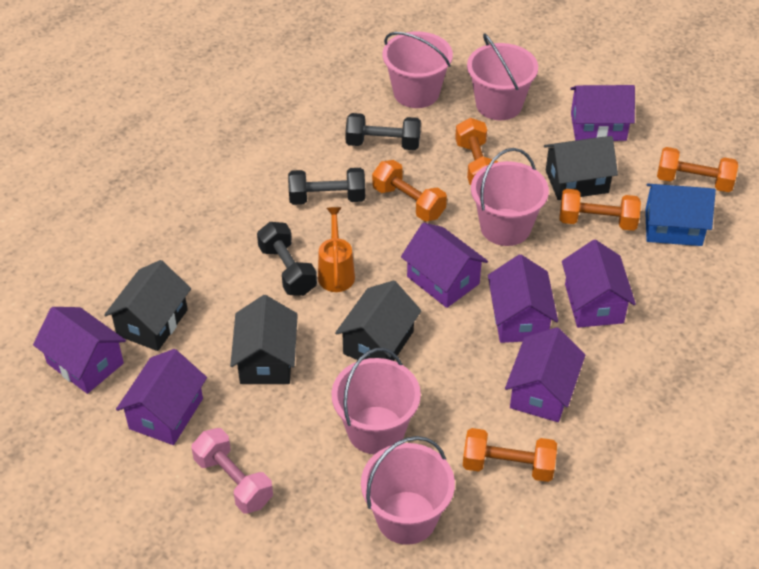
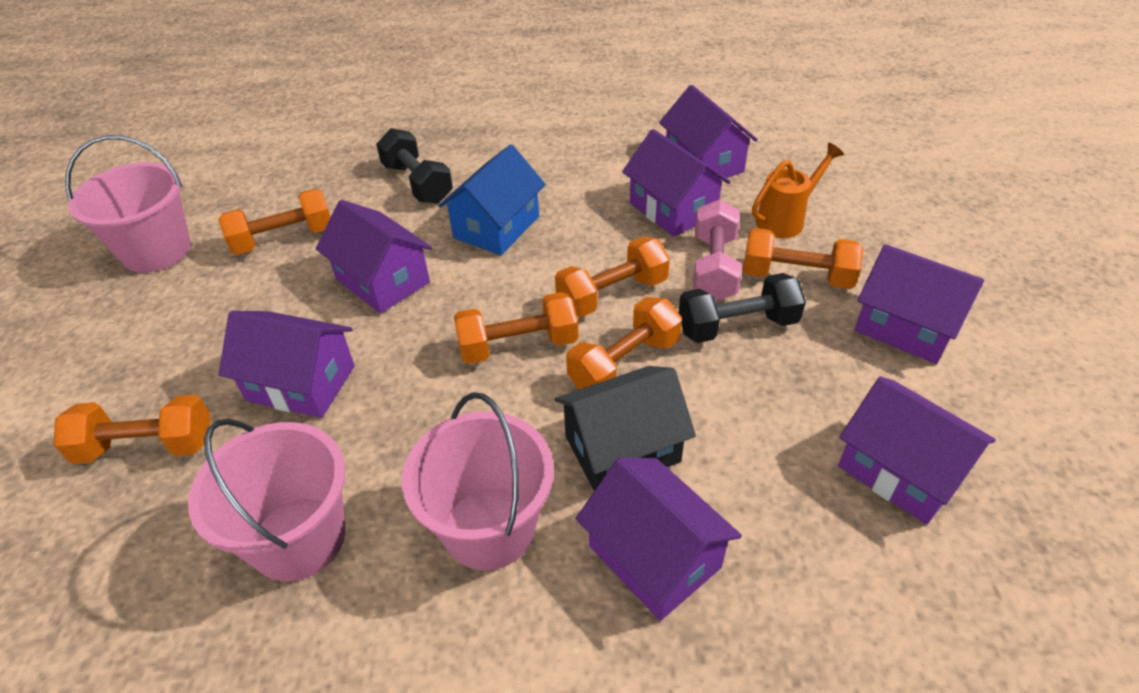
black dumbbell: [257,222,317,296] [288,168,366,205] [345,113,421,150] = 3 -> [376,128,453,204] [679,273,806,343] = 2
black house: [104,260,191,351] [230,295,298,384] [335,280,422,361] [544,136,618,200] = 4 -> [555,366,696,491] = 1
orange dumbbell: [372,160,447,222] [455,118,498,185] [463,428,557,482] [560,189,641,231] [657,147,738,192] = 5 -> [53,395,210,464] [218,189,331,255] [454,292,578,364] [555,237,670,317] [566,297,682,390] [743,228,863,289] = 6
pink bucket: [331,348,421,455] [361,436,455,545] [383,32,453,108] [467,33,538,120] [471,148,549,246] = 5 -> [65,135,191,273] [188,419,345,581] [402,392,554,570] = 3

